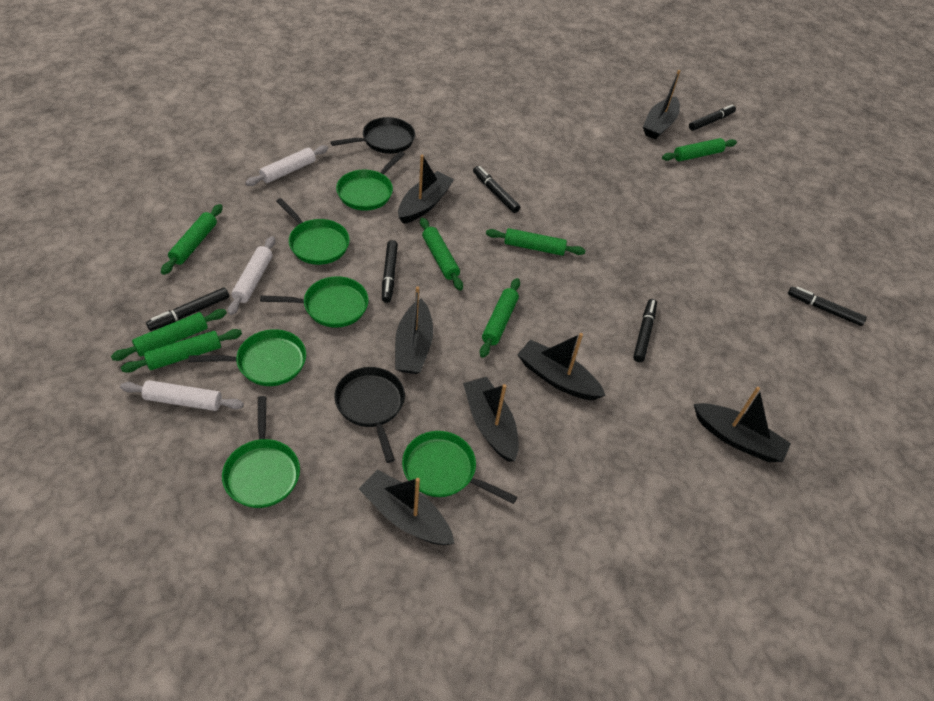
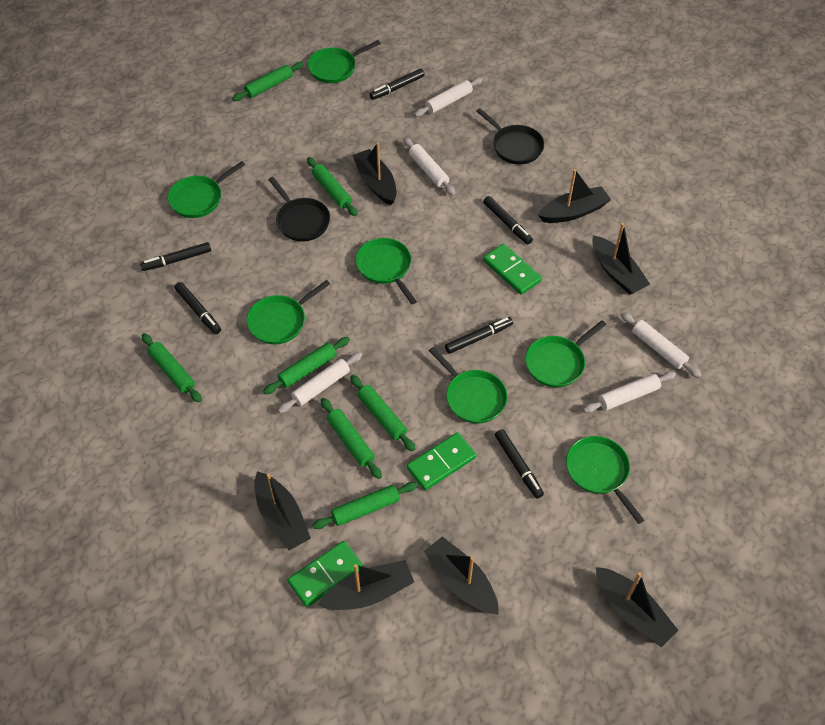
green domino: none = 0 -> [288,541,363,607] [406,432,477,491] [483,244,542,295] = 3
green pan: [188,329,306,386] [222,396,300,508] [260,276,369,328] [276,198,350,265] [336,151,405,211] [402,431,517,504] = 6 -> [168,161,245,218] [247,280,330,344] [307,40,381,83] [356,238,417,304] [429,347,507,424] [525,320,606,387] [566,436,644,524] = 7
white rolling pin: [120,380,244,411] [228,236,275,315] [245,145,328,186] = 3 -> [278,352,362,413] [403,137,455,195] [414,77,483,117] [583,371,676,413] [621,312,701,378] = 5

